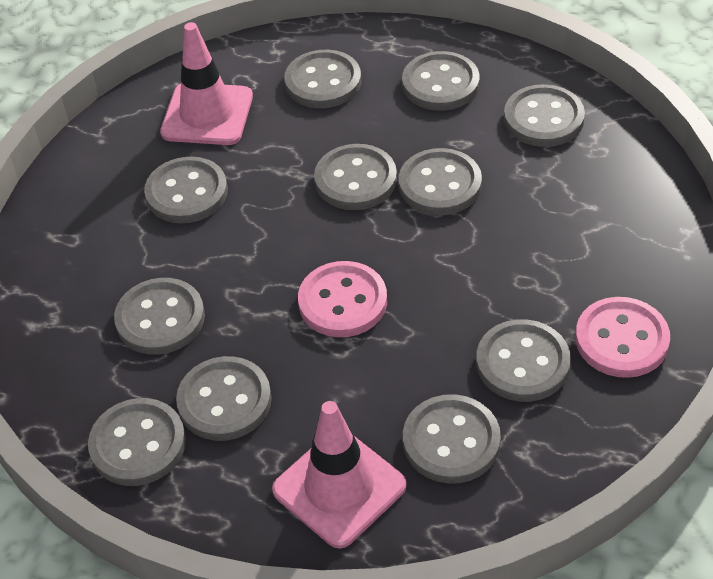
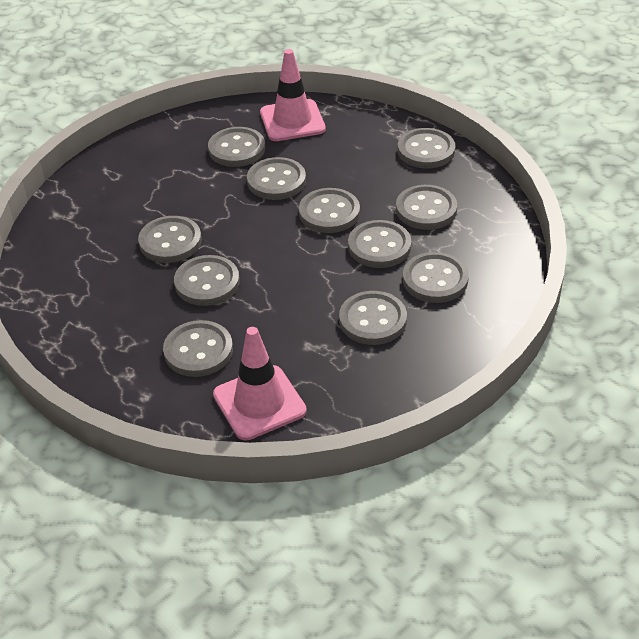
pink button: [298,261,387,337] [575,297,670,378] = 2 -> none = 0

